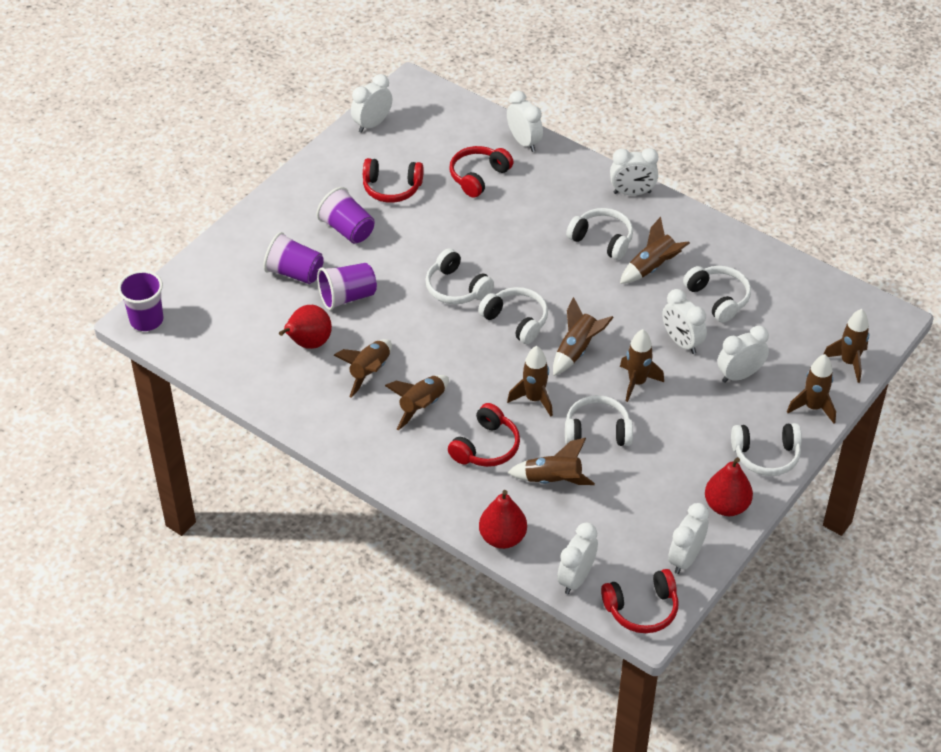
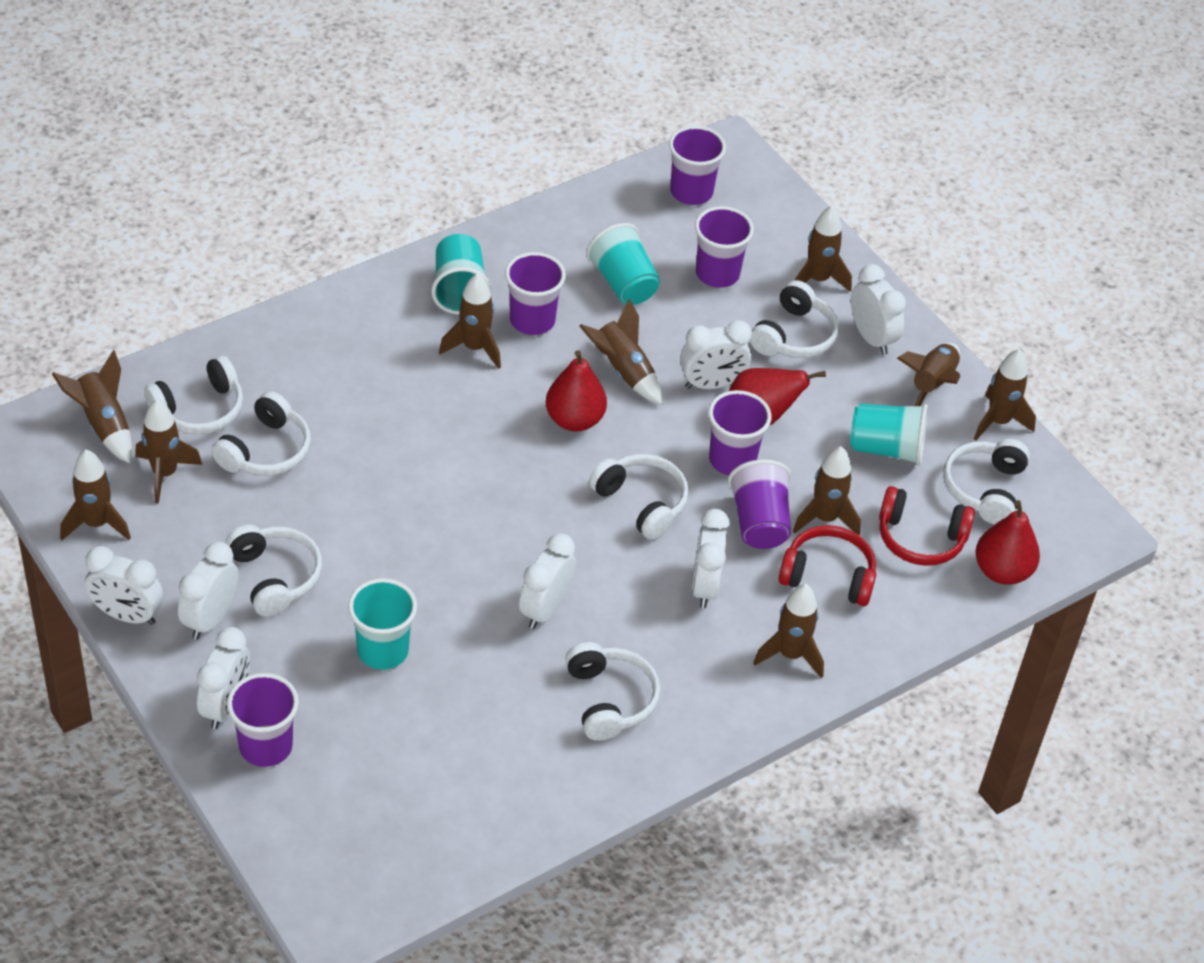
brown rocket: [334,339,392,398] [385,375,449,430] [507,346,553,416] [507,438,595,485] [553,297,614,376] [620,217,690,284] [620,329,664,402] [787,354,836,423] [823,309,870,383] = 9 -> [52,350,132,463] [60,450,131,540] [135,399,202,504] [439,273,501,369] [579,299,662,405] [753,584,824,678] [793,446,861,535] [795,206,852,292] [897,343,961,406] [974,349,1036,440] = 10
purple cup: [118,270,164,331] [263,232,324,284] [317,187,374,243] [317,263,377,310] = 4 -> [227,673,299,767] [505,252,566,335] [669,126,726,205] [695,206,754,288] [708,390,771,475] [728,459,791,549] = 6
red headphones: [363,158,424,203] [448,403,520,467] [449,146,514,198] [601,569,679,633] = 4 -> [778,525,876,606] [879,486,975,566] = 2
turquoise cup: none = 0 -> [348,578,417,670] [431,234,491,315] [586,223,660,305] [850,403,928,466] = 4
white headphones: [426,248,494,304] [478,287,548,344] [565,395,633,446] [566,208,633,260] [683,266,751,323] [731,423,802,476] = 6 -> [144,356,243,435] [211,391,311,476] [226,525,322,617] [565,642,660,741] [589,454,689,540] [750,280,839,358] [943,439,1030,525] = 7

